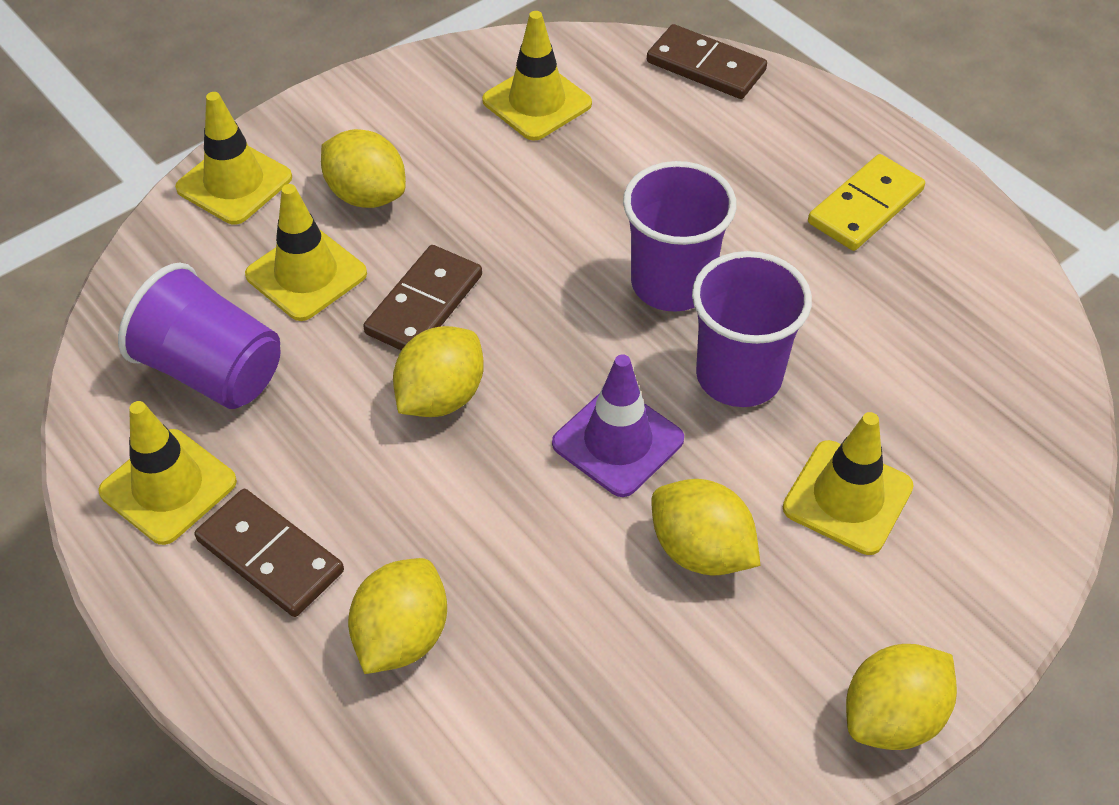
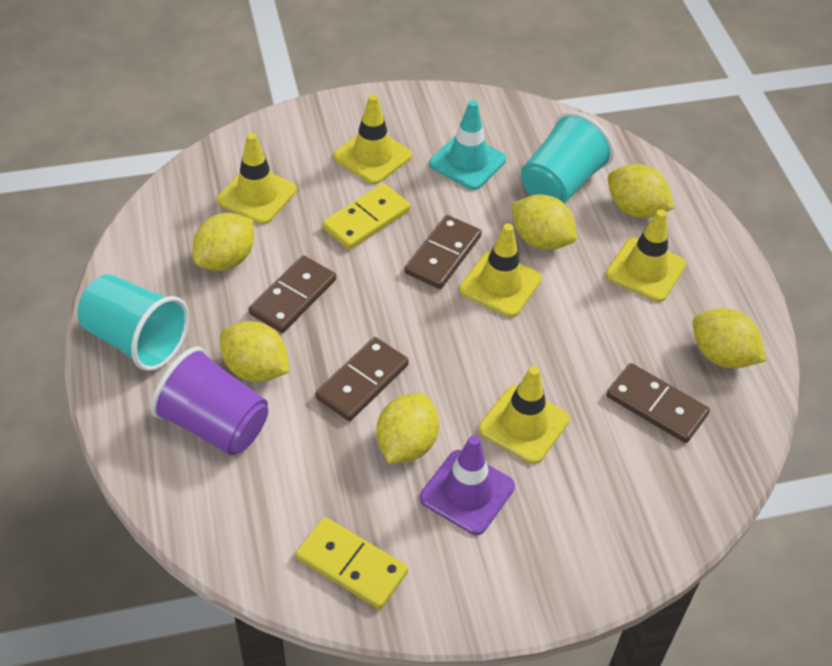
brown domino: [194,489,344,617] [363,245,482,350] [647,24,767,99] = 3 -> [249,255,336,333] [315,337,409,421] [405,215,482,289] [606,363,710,443] = 4
purple cup: [118,262,281,409] [623,161,736,312] [692,251,812,407] = 3 -> [151,347,268,456] = 1
turquoise cup: none = 0 -> [77,274,189,371] [521,112,614,204] = 2
turquoise traffic cone: none = 0 -> [429,100,506,190] = 1
yellow domino: [808,154,925,251] = 1 -> [296,517,408,609] [322,183,410,250] = 2
yellow lemon: [321,129,406,208] [348,558,447,674] [393,326,484,417] [651,479,760,576] [846,644,957,750] = 5 -> [193,213,254,271] [220,321,289,382] [376,393,439,464] [511,194,577,250] [608,164,674,218] [692,308,766,369] = 6

